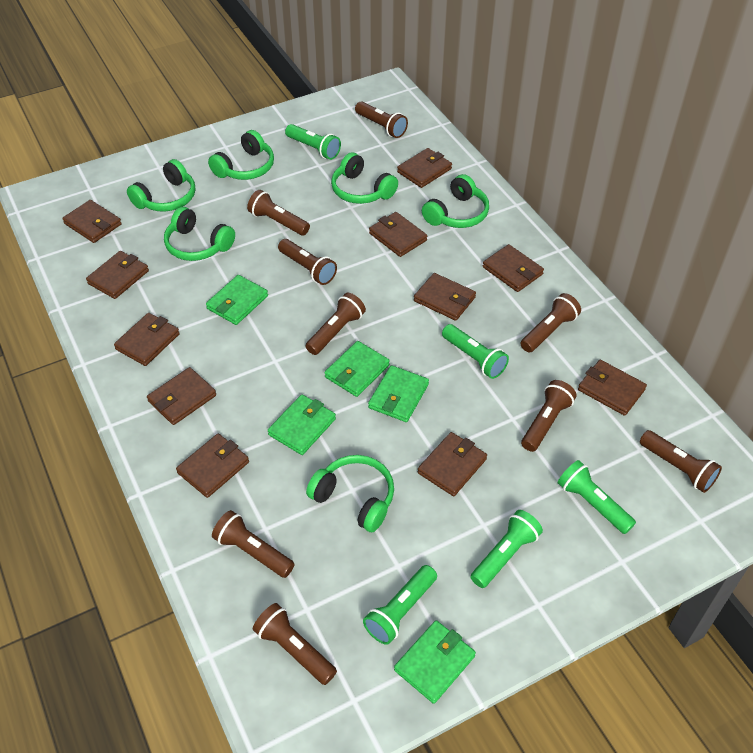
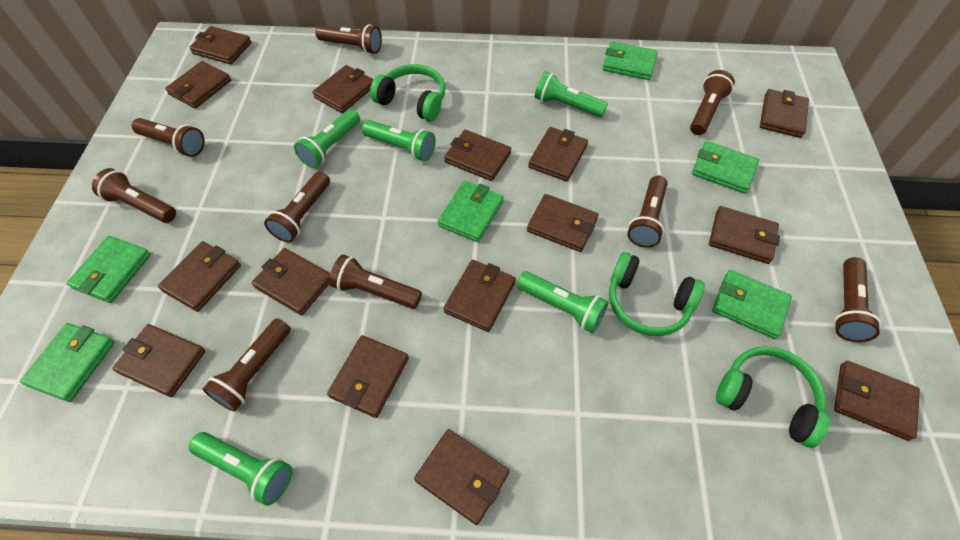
brown wallet: [62,200,122,243] [86,251,149,299] [114,313,180,366] [147,367,216,425] [176,434,249,498] [369,212,427,257] [397,148,452,188] [414,273,476,321] [418,432,487,496] [483,244,544,292] [578,360,647,416] = 11 -> [112,324,205,397] [158,241,241,312] [165,61,231,108] [189,26,252,64] [252,248,331,315] [312,65,374,113] [327,335,409,418] [414,429,509,525] [443,260,516,332] [444,130,511,181] [527,194,598,252] [528,127,588,181] [709,206,780,264] [760,89,809,138] [834,361,920,441] = 15
green headphones: [127,159,195,212] [164,207,235,261] [208,130,274,180] [306,455,394,532] [331,152,398,204] [422,174,489,228] = 6 -> [370,64,446,121] [609,252,705,336] [716,346,830,448] = 3
green wallet: [206,275,268,325] [268,394,336,455] [325,341,390,397] [368,365,429,422] [394,620,476,704] = 5 -> [20,323,115,402] [66,236,151,303] [437,181,504,242] [602,41,658,80] [692,141,759,194] [712,270,792,339] = 6

